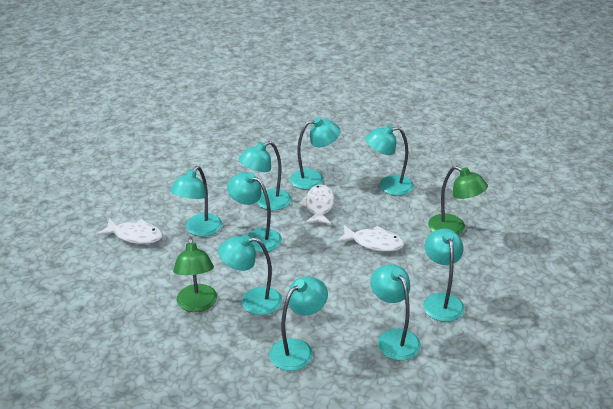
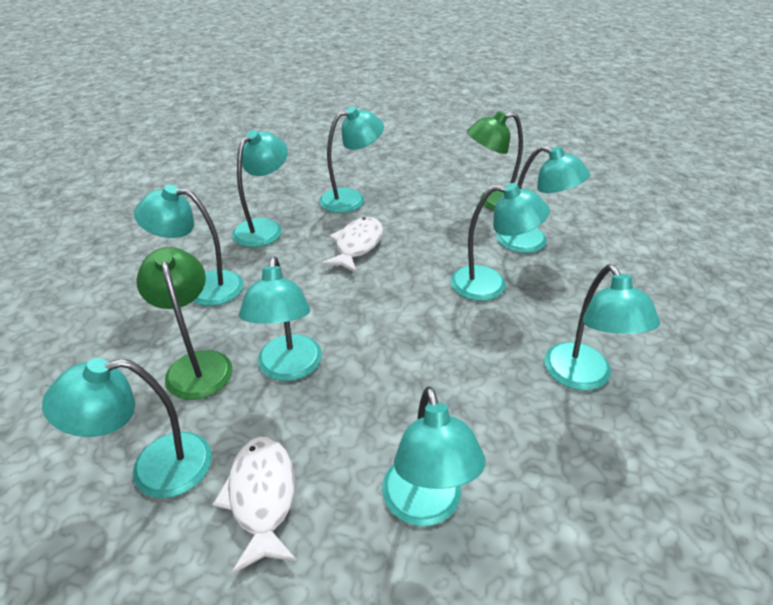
white fish: [97,219,163,244] [299,185,335,225] [336,225,404,252] = 3 -> [213,437,298,574] [321,217,383,273] = 2

